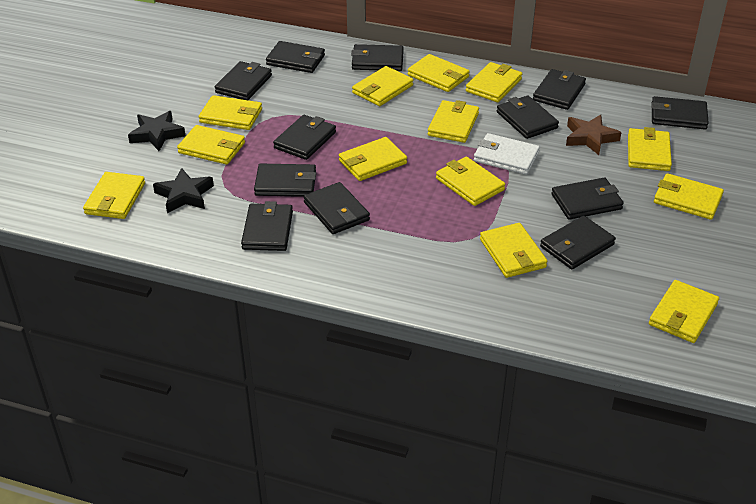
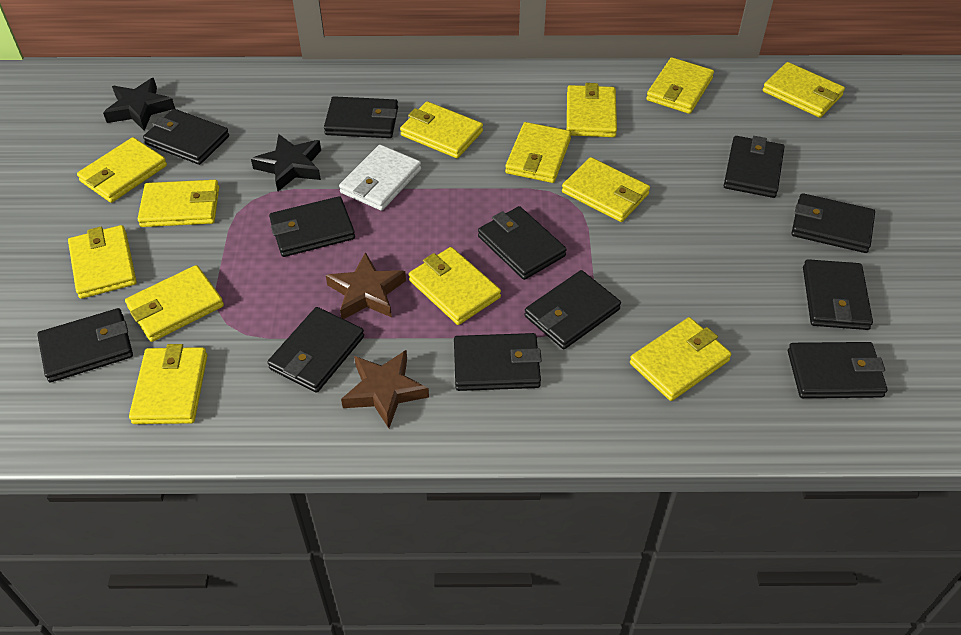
brown star: [566,115,621,155] = 1 -> [326,252,406,319] [341,350,429,428] = 2

